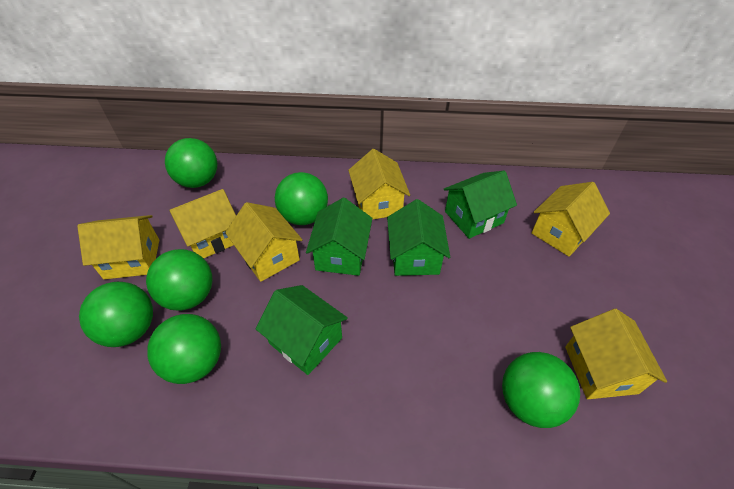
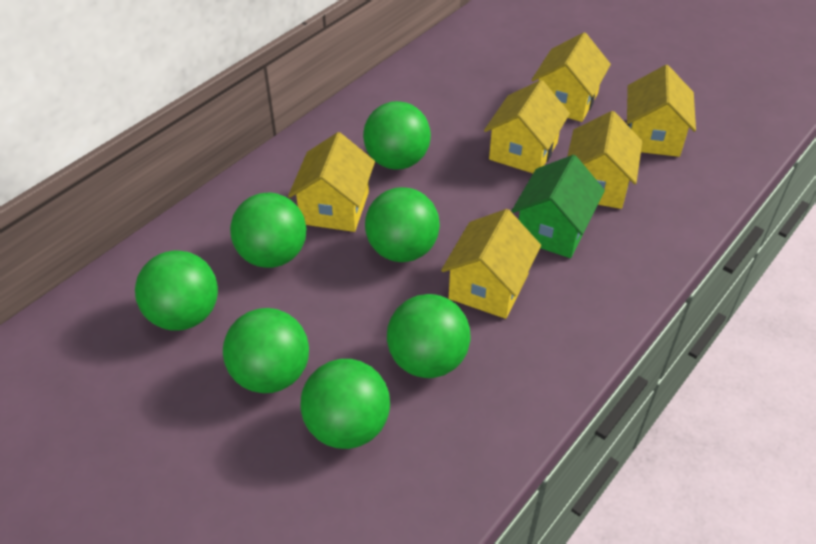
green ball: [79,282,153,347] [146,249,212,311] [147,314,221,384] [165,138,217,188] [275,172,328,225] [502,352,580,428] = 6 -> [135,250,218,330] [223,308,309,393] [230,193,306,268] [300,359,390,449] [363,101,431,169] [365,187,440,262] [387,294,471,378] = 7
green house: [256,285,348,375] [306,198,372,276] [387,199,450,276] [444,171,517,239] = 4 -> [512,155,605,258] = 1

